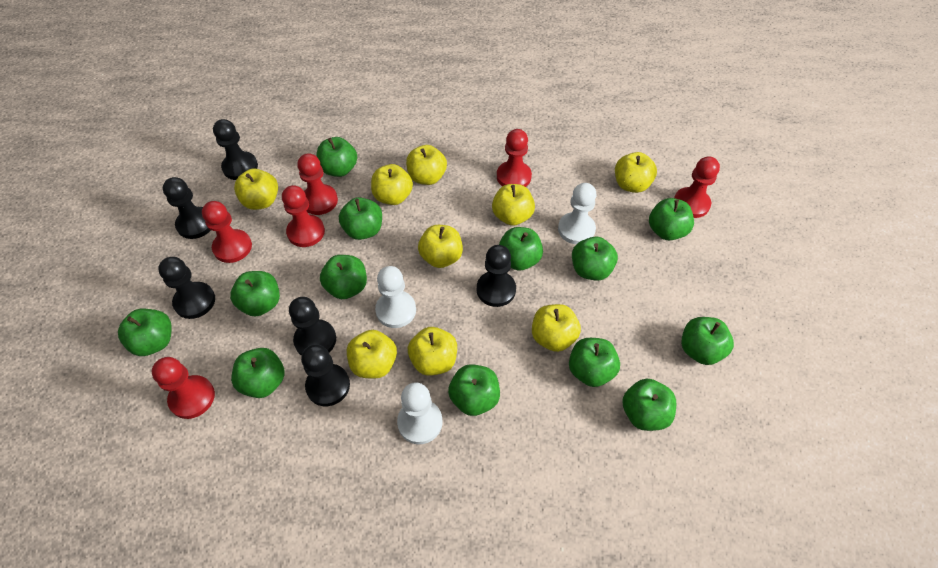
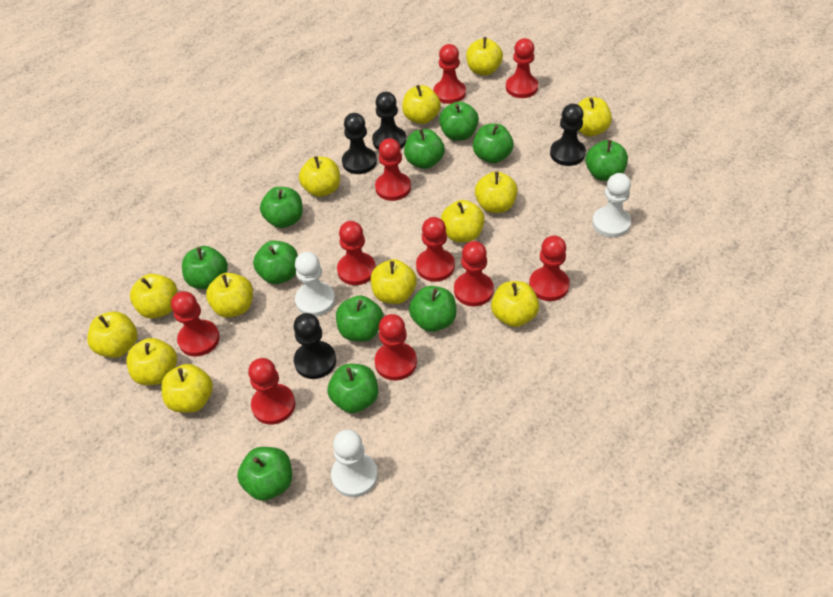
black pawn: [158,257,215,319] [163,177,211,239] [213,119,258,180] [289,297,336,356] [301,344,350,406] [477,245,516,307] = 6 -> [293,313,336,379] [342,113,377,174] [372,92,406,150] [550,104,586,166] = 4
green apple: [118,309,172,356] [230,271,280,317] [231,348,285,398] [316,137,357,177] [320,255,367,299] [339,197,382,240] [448,364,500,416] [499,227,543,271] [569,338,620,387] [572,237,618,281] [622,379,676,431] [649,198,694,240] [681,317,734,365] = 13 -> [182,246,228,289] [237,447,292,501] [253,241,298,284] [260,187,303,228] [328,364,378,413] [336,295,383,342] [404,129,445,169] [409,286,456,332] [439,101,479,141] [473,124,514,163] [585,140,628,181] = 11
red pawn: [152,357,215,419] [202,201,252,263] [282,185,325,247] [297,153,338,215] [497,129,532,187] [674,156,720,218] = 6 -> [171,291,220,357] [248,358,295,425] [337,221,376,285] [374,314,417,381] [375,138,411,201] [416,217,455,282] [434,44,466,104] [454,241,494,306] [506,38,538,98] [529,236,570,301] = 10
yellow apple: [234,169,278,210] [347,330,397,378] [371,164,413,205] [406,145,447,185] [408,327,457,376] [418,225,463,268] [492,184,535,226] [532,304,581,352] [615,152,657,193] = 9 -> [87,312,137,358] [126,338,177,385] [130,274,178,319] [161,364,213,413] [206,273,253,318] [299,156,340,197] [371,259,417,304] [402,85,441,124] [441,200,485,242] [466,37,503,76] [475,171,518,213] [491,281,539,327] [578,97,612,137] = 13

